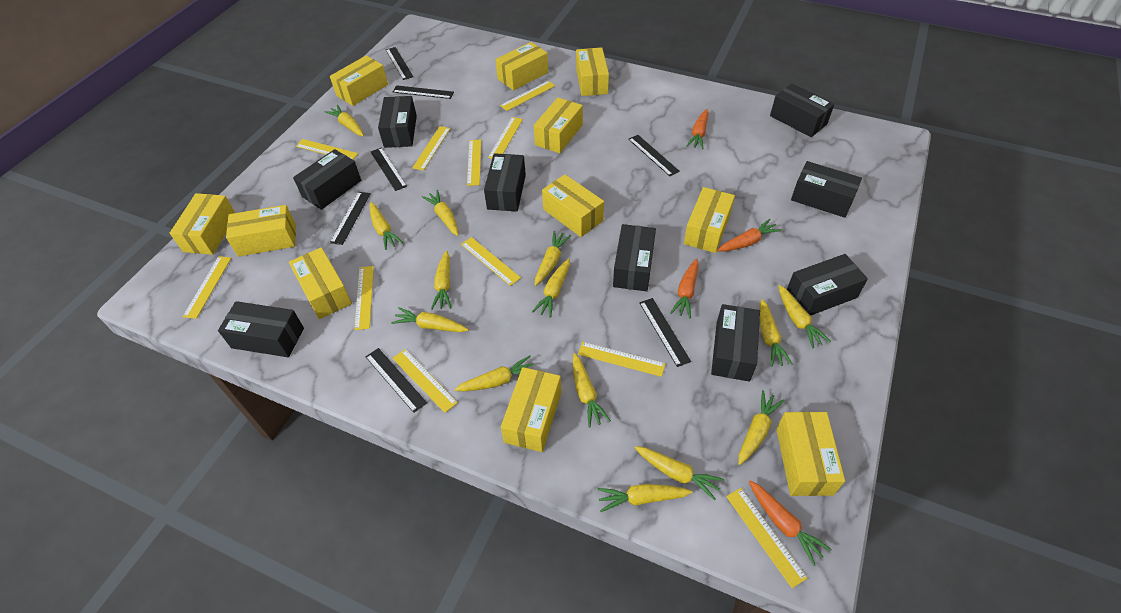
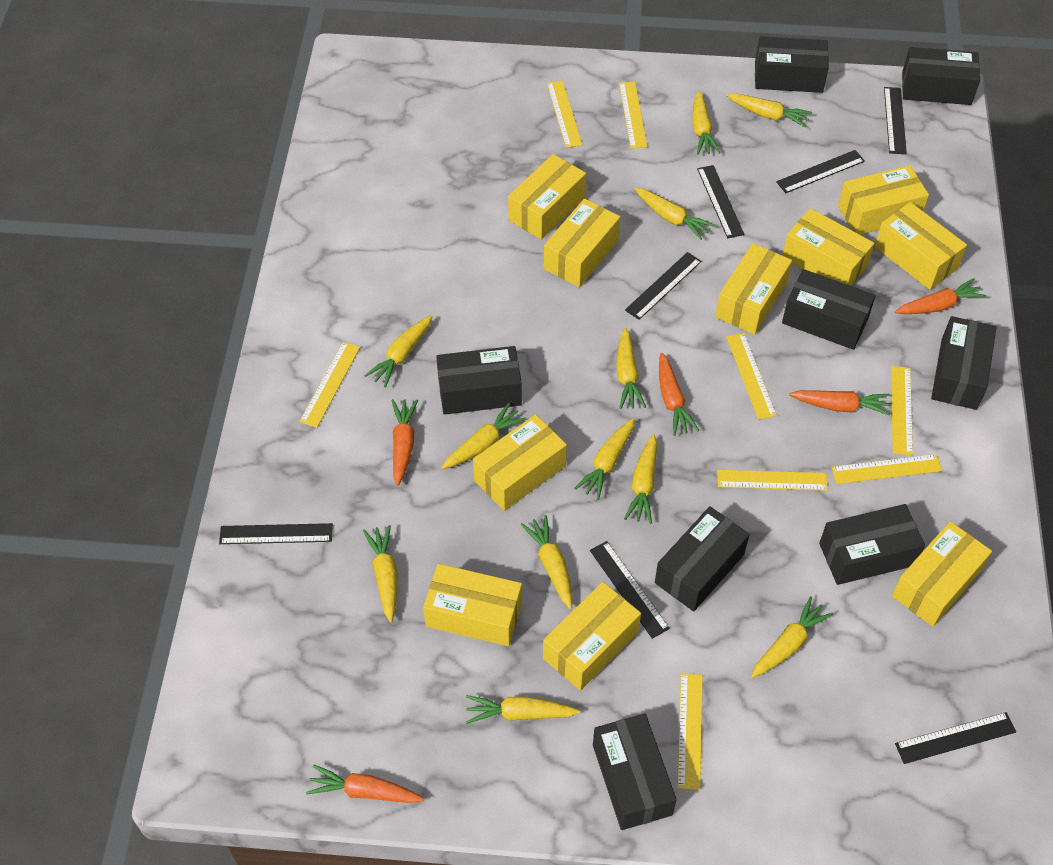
black box: [218,301,304,357] [293,149,361,210] [378,96,417,148] [484,153,526,212] [613,224,656,291] [711,304,760,382] [770,83,834,137] [787,254,868,316] [791,161,862,218] = 9 -> [436,346,522,415] [593,714,677,830] [655,506,750,611] [755,36,829,93] [782,269,876,350] [819,504,925,585] [902,47,980,105] [931,316,997,410] = 8
orange carrot: [670,258,699,318] [687,109,709,149] [717,219,782,252] [748,480,831,566] = 4 -> [306,765,424,803] [391,399,418,486] [659,353,699,436] [789,390,890,416] [895,278,986,314] = 5
yellow box: [170,193,235,255] [226,205,296,257] [289,247,352,319] [330,55,388,106] [495,42,548,90] [501,367,561,452] [534,97,583,153] [542,174,604,237] [576,47,609,96] [684,187,735,253] [776,412,845,496] = 11 -> [423,564,522,646] [473,414,567,511] [508,154,586,240] [543,582,641,691] [544,199,620,287] [715,243,792,335] [782,208,874,286] [838,165,929,235] [874,202,967,290] [892,521,992,627] = 10
yellow carrot: [324,105,364,136] [370,202,403,250] [391,307,468,332] [422,190,459,236] [431,251,451,310] [454,355,534,391] [532,259,570,318] [535,231,571,286] [573,353,611,428] [597,484,693,512] [634,446,724,500] [738,390,784,465] [760,299,793,367] [778,285,831,349] = 14 -> [363,525,398,623] [364,315,433,387] [441,403,526,470] [466,695,580,724] [521,515,572,610] [574,418,635,500] [616,328,646,409] [624,434,657,524] [635,188,715,240] [692,90,720,155] [726,94,812,128] [751,596,833,678] = 12
yellow ruler: [183,256,231,319] [296,139,358,160] [354,266,374,330] [393,349,458,413] [412,126,450,171] [461,237,521,286] [467,140,481,186] [488,117,523,159] [500,81,555,111] [578,342,666,377] [726,488,807,588] = 11 -> [299,342,360,428] [547,81,583,148] [619,82,647,149] [677,673,703,790] [717,470,828,491] [726,333,777,420] [831,454,942,484] [891,366,913,455] = 8

